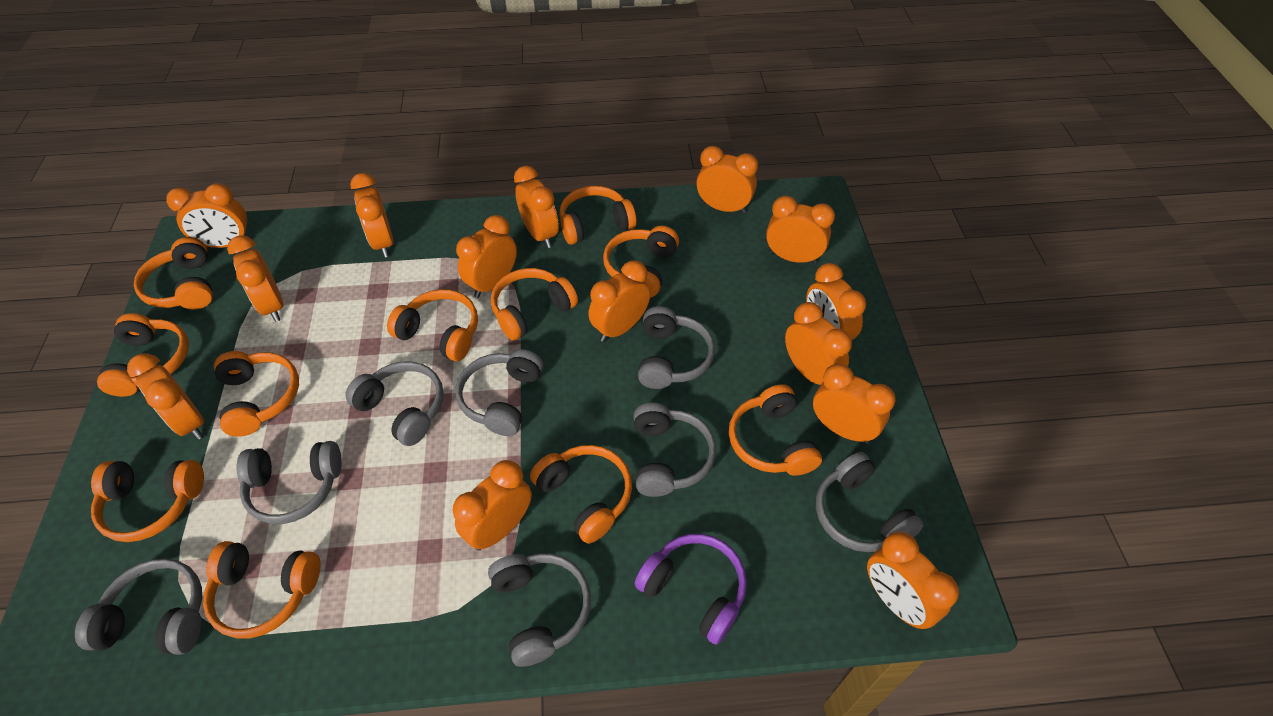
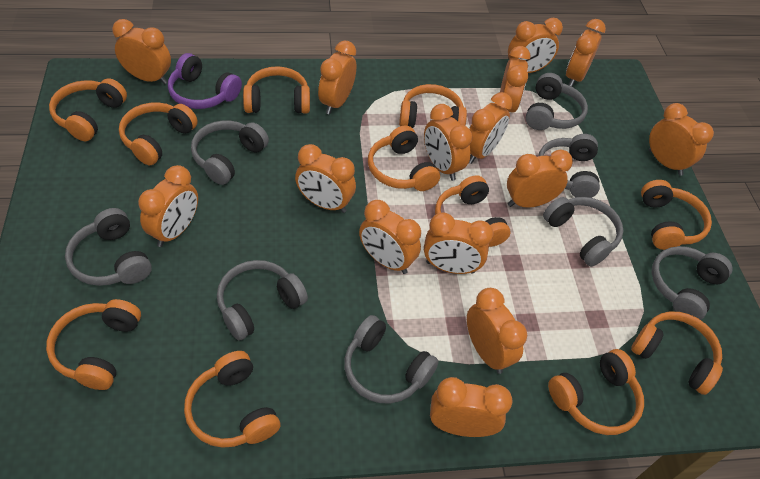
orange clock: [127,353,204,440] [166,183,250,248] [227,235,283,322] [350,173,393,258] [453,460,532,551] [456,215,517,298] [514,166,559,248] [588,260,650,342] [696,146,758,214] [766,196,835,264] [785,302,852,385] [806,263,866,340] [813,364,895,444] [867,532,959,629] = 14 -> [112,19,171,84] [138,165,198,247] [295,144,356,213] [318,40,356,115] [359,200,421,274] [424,104,473,181] [424,213,494,274] [430,377,513,437] [467,288,527,374] [469,92,513,164] [500,46,530,113] [507,149,573,208] [508,18,563,73] [566,19,606,87] [649,103,714,176] = 15

